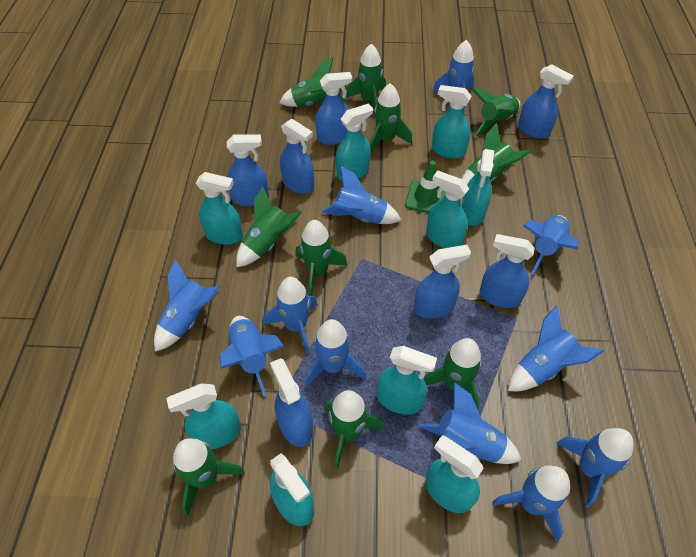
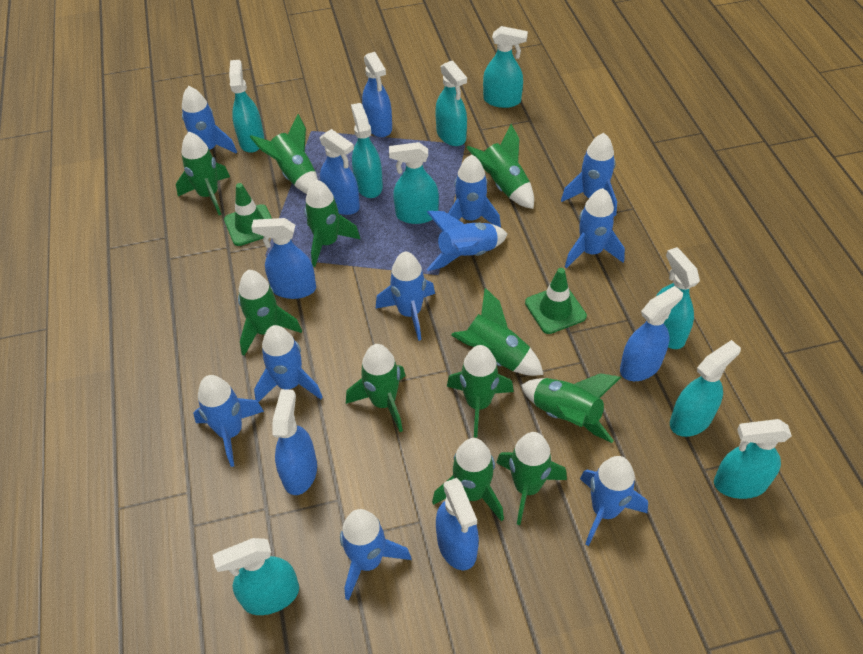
blue rocket: [154,259,220,352] [219,316,284,396] [264,277,318,354] [305,319,366,388] [321,166,401,224] [419,382,521,464] [432,40,475,111] [492,465,570,542] [508,305,604,391] [523,215,579,275] [556,428,634,507] = 11 -> [182,86,237,154] [193,375,264,467] [254,325,323,402] [340,509,411,601] [376,251,435,341] [427,211,508,271] [448,154,501,227] [561,133,617,216] [565,188,625,268] [580,456,648,546] = 10
blue spray bottle: [227,135,269,206] [270,358,313,447] [280,119,314,194] [315,72,352,145] [414,245,471,319] [480,234,535,308] [518,64,574,139] = 7 -> [251,218,316,299] [272,389,317,495] [319,129,360,215] [362,52,392,137] [436,478,479,570] [620,286,683,381] = 6
green rocket: [173,438,245,516] [236,186,302,267] [279,57,348,107] [295,220,348,296] [324,390,385,469] [346,44,386,110] [370,83,412,153] [423,338,482,409] [461,123,531,184] [472,88,520,136] = 10 -> [176,132,230,215] [238,270,302,356] [250,114,318,194] [304,180,360,267] [346,344,406,432] [432,438,504,522] [447,345,514,438] [451,288,544,376] [466,124,534,209] [496,432,567,525] [521,373,621,443] = 11
green traffic cone: [405,161,446,213] = 1 -> [224,183,272,246] [525,268,587,334] = 2

